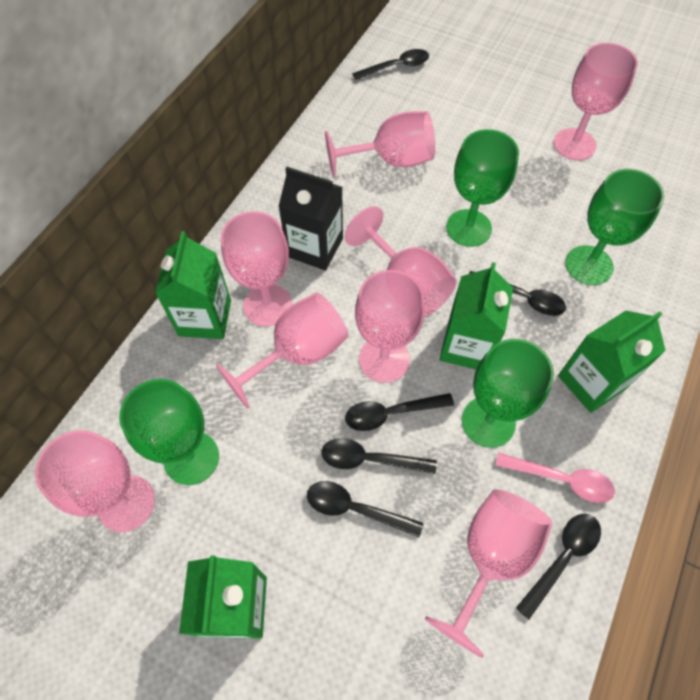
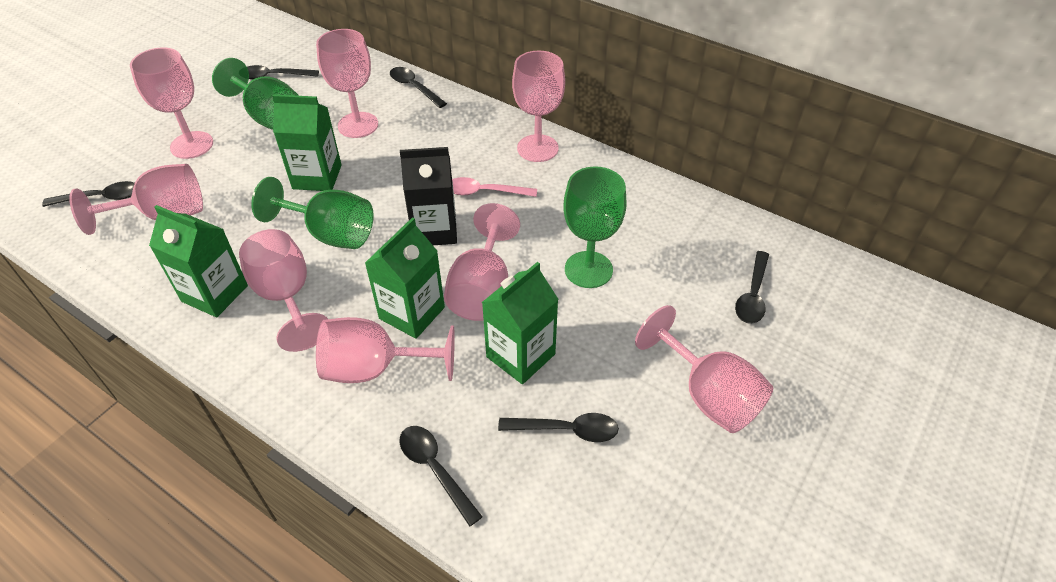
green goblet: [119,379,219,485] [446,129,519,247] [462,339,554,448] [565,169,664,285] = 4 -> [212,58,299,130] [251,177,374,249] [563,166,627,288] = 3

